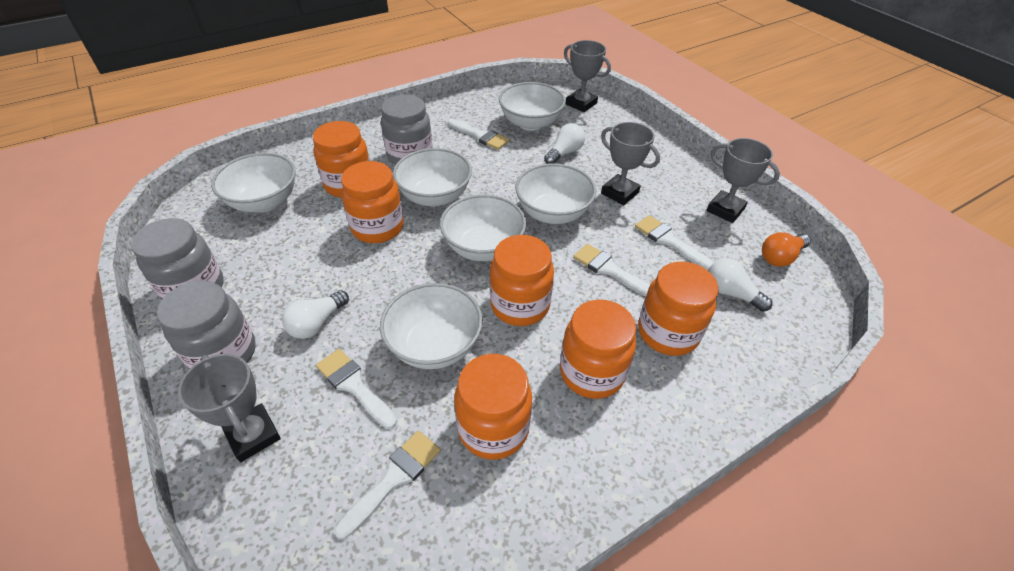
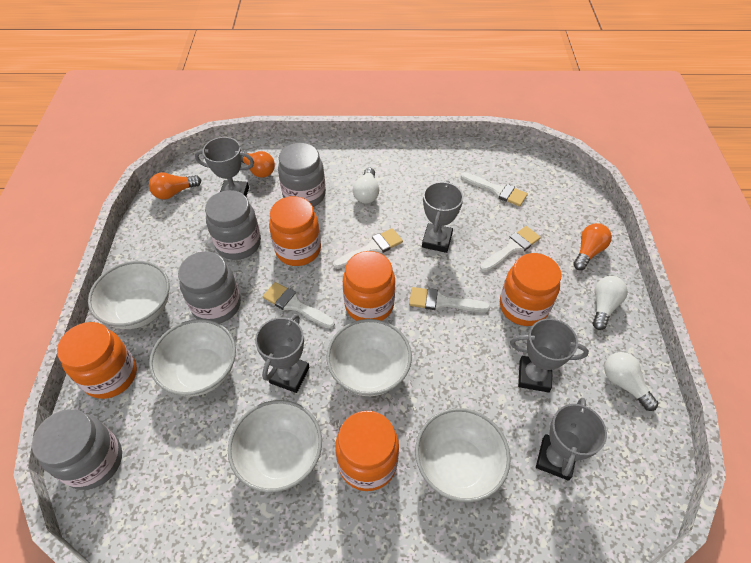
grey jar: [131,218,224,300] [157,281,256,369] [381,95,432,165] = 3 -> [32,409,122,490] [178,251,241,323] [205,190,261,260] [278,143,326,207] = 4
grey trophy: [178,354,281,462] [564,40,611,112] [601,122,660,205] [706,138,780,223] = 4 -> [195,137,254,196] [255,314,310,393] [422,181,463,253] [510,318,589,392] [536,398,607,481] = 5
orange jar: [313,121,370,198] [341,161,404,243] [454,354,532,460] [490,235,554,326] [560,300,636,399] [638,262,718,356] = 6 -> [57,322,137,399] [269,196,321,266] [335,411,399,491] [343,251,395,321] [500,253,562,326] = 5
orange light bulb: [762,232,811,267] = 1 -> [149,172,201,199] [241,151,275,178] [573,223,612,270] = 3
white bowl: [211,153,296,212] [380,283,483,369] [393,148,472,206] [440,195,526,261] [499,82,566,131] [515,163,596,224] = 6 -> [88,261,170,329] [149,319,236,397] [228,400,322,492] [326,319,412,396] [415,408,511,502] = 5

